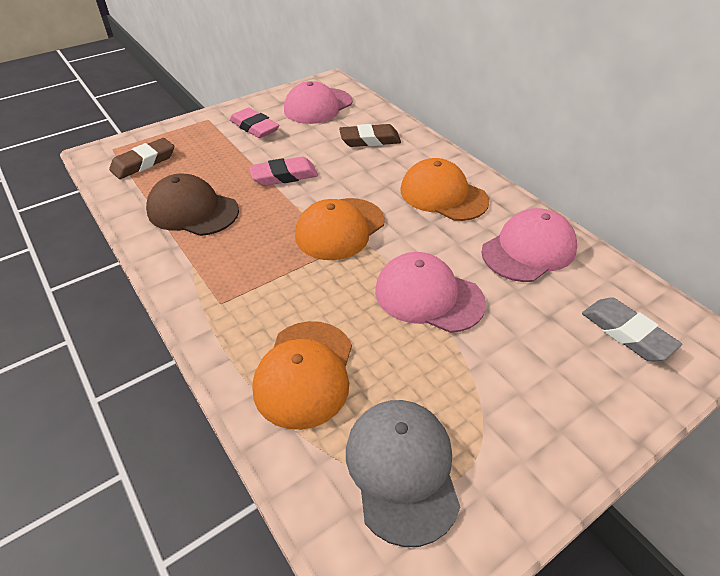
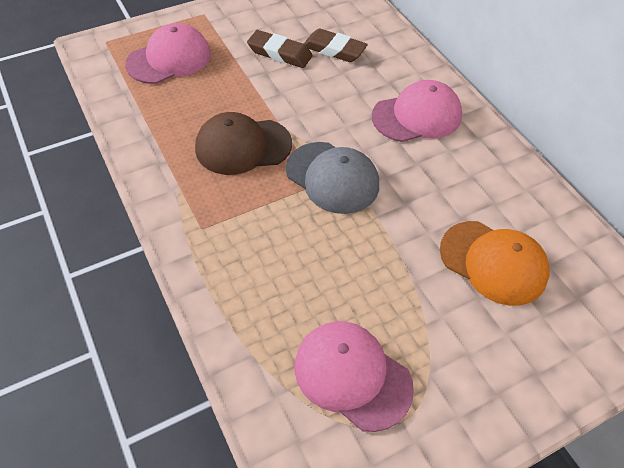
grey eraser: [582,297,682,361] = 1 -> none = 0
orange cap: [252,321,352,430] [295,198,385,260] [400,158,489,221] = 3 -> [440,221,549,306] = 1
pink eraser: [230,108,279,138] [249,157,318,186] = 2 -> none = 0

